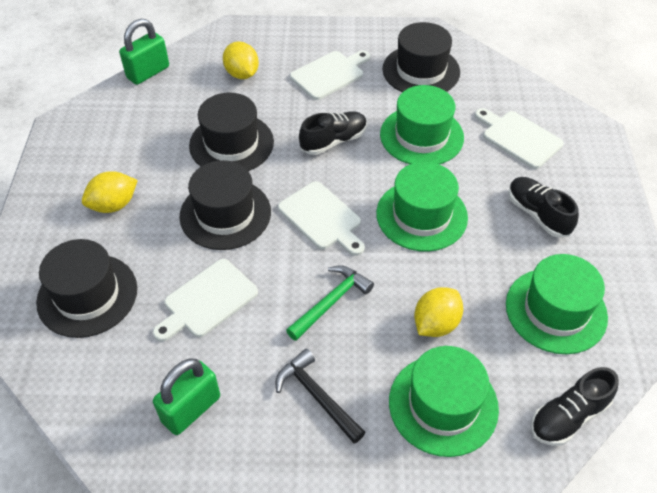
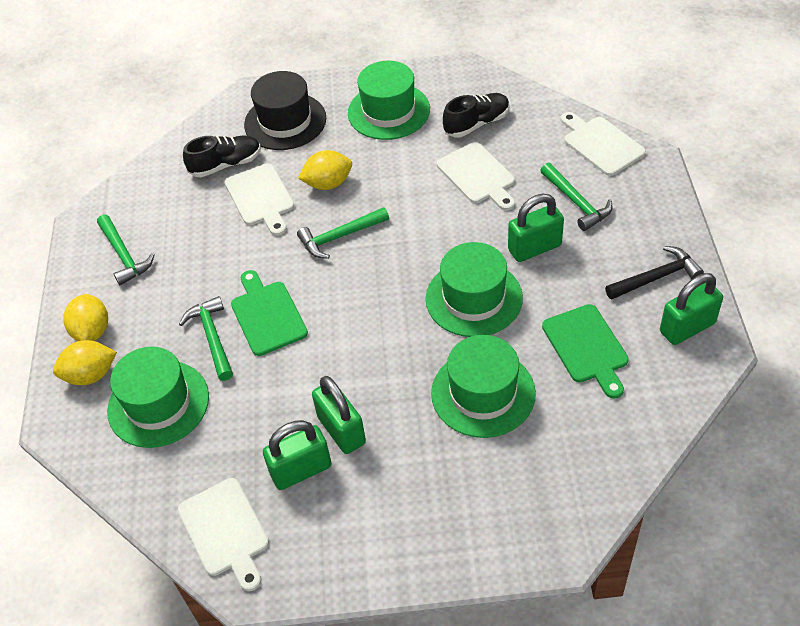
black hat: [36,239,137,338] [179,160,271,250] [189,93,274,171] [382,22,460,92] = 4 -> [244,71,326,150] = 1
black shoe: [299,111,367,155] [508,177,579,238] [531,367,619,446] = 3 -> [183,136,261,177] [443,93,510,137] = 2
green cutting board: none = 0 -> [231,270,308,356] [542,304,629,399] = 2
green hammer: [286,265,374,341] = 1 -> [97,214,155,285] [179,296,233,381] [297,207,389,259] [540,163,612,231] = 4
green padlock: [119,19,169,85] [153,359,220,435] = 2 -> [263,420,332,490] [312,376,366,454] [508,194,564,262] [660,273,723,345] = 4

